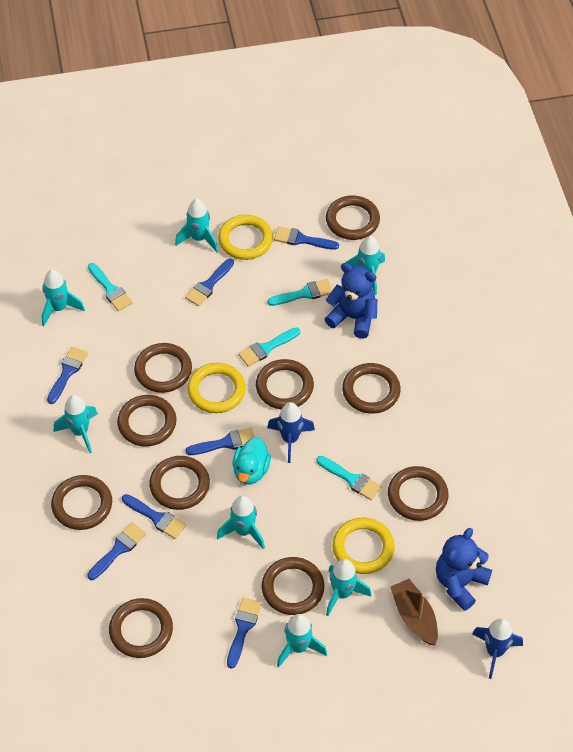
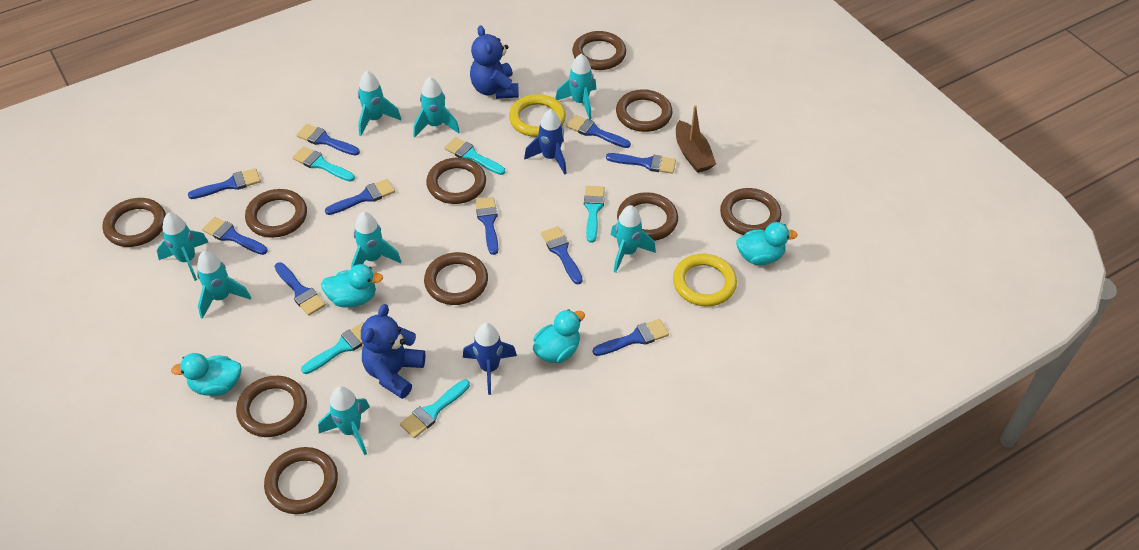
blue brush: [47,347,88,404] [87,522,146,580] [122,494,186,539] [185,259,234,306] [185,428,255,455] [227,597,262,669] [274,226,339,250] = 7 -> [188,168,261,199] [202,217,268,255] [274,262,326,316] [296,124,360,156] [325,179,395,215] [475,197,498,255] [541,226,583,284] [566,115,631,148] [593,319,669,356] [606,153,676,174] = 10
turquoise brush: [88,263,133,311] [238,327,300,367] [267,279,332,306] [317,456,382,500] = 4 -> [292,146,355,181] [301,322,364,374] [400,379,470,438] [444,137,505,175] [584,186,605,243] = 5
turquoise duck: [232,437,271,485] = 1 -> [171,353,241,396] [321,264,383,308] [533,309,585,363] [736,222,798,265] = 4
turquoise rocket: [42,270,85,326] [54,395,98,453] [175,199,218,252] [217,496,265,549] [277,614,327,667] [326,559,371,616] [345,236,385,295] = 7 -> [157,213,208,281] [197,251,251,319] [318,386,370,455] [351,212,402,268] [358,71,401,136] [413,77,460,138] [555,54,596,119] [611,205,656,273] = 8
yellow ring: [187,363,246,413] [218,215,273,260] [333,517,395,574] = 3 -> [509,94,566,137] [673,254,737,307] = 2

